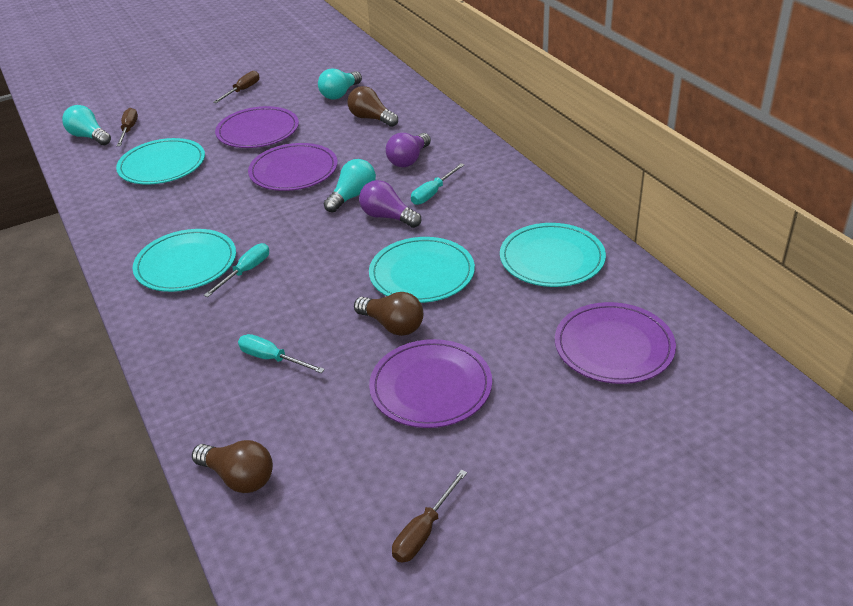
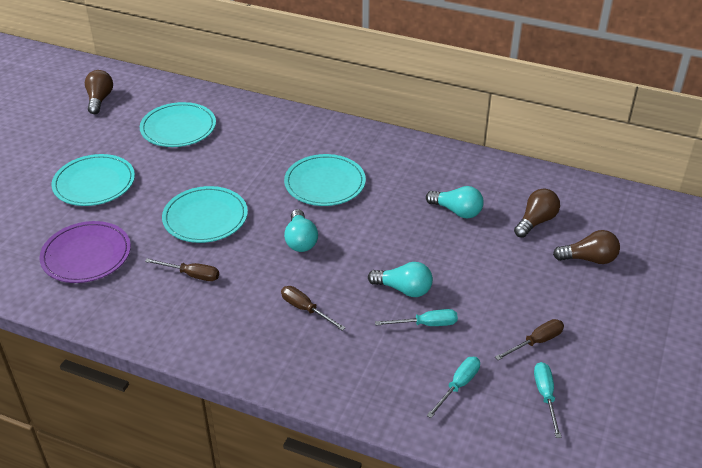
purple light bulb: [359,180,421,228] [386,133,431,167] = 2 -> none = 0
purple plate: [215,106,299,148] [248,143,338,191] [369,339,492,428] [555,302,676,384] = 4 -> [39,221,131,283] = 1

